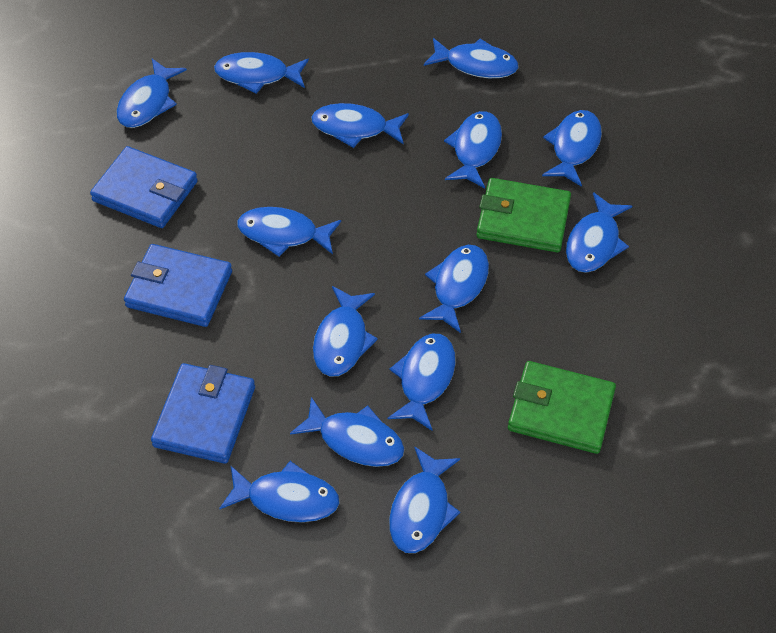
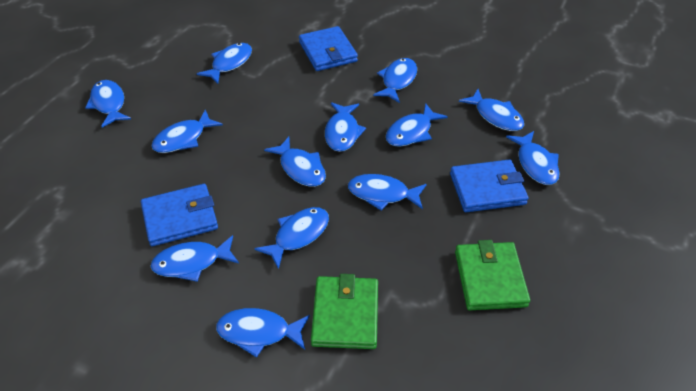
blue fish: [116,59,187,128] [214,52,309,94] [219,461,340,522] [237,207,341,257] [290,397,404,467] [311,103,409,148] [313,286,378,377] [388,334,456,431] [389,446,460,553] [419,245,489,333] [424,38,519,78] [444,111,502,188] [542,110,602,187] [566,192,632,273] = 14 -> [85,80,131,128] [150,235,239,282] [151,109,223,153] [197,43,252,84] [216,308,310,357] [254,207,329,269] [264,137,326,187] [325,102,366,152] [348,174,427,211] [373,58,417,103] [386,103,448,147] [459,89,524,131] [506,131,560,185] = 13

